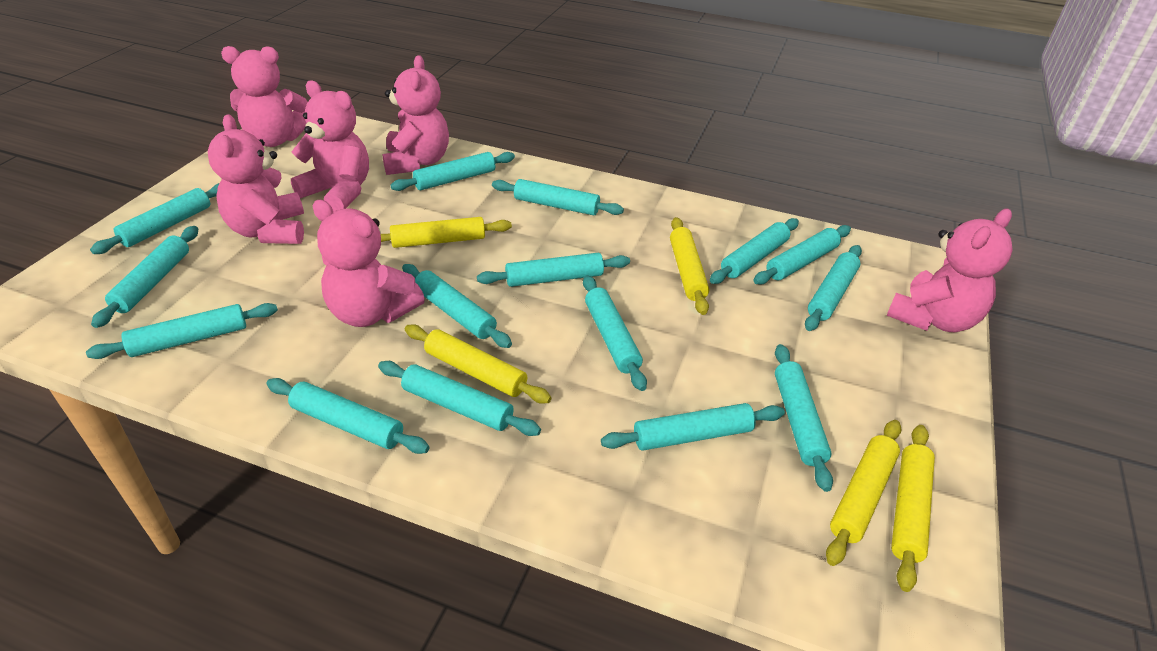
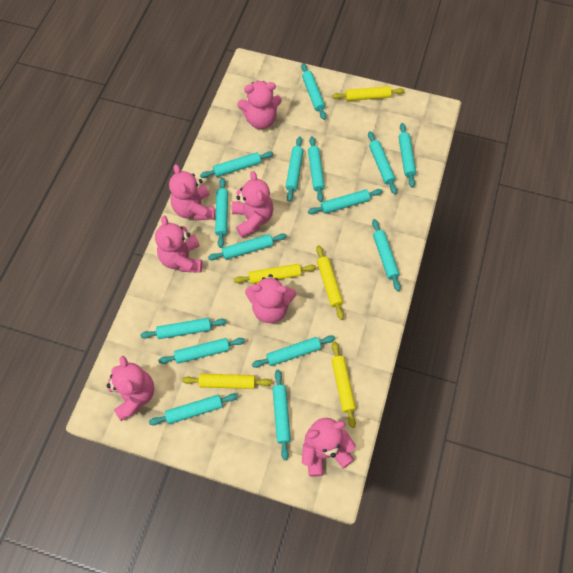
pink teddy bear: [208,114,304,244] [221,46,308,147] [291,81,369,212] [312,200,425,327] [383,55,449,175] [886,209,1013,332] = 6 -> [106,356,154,421] [155,216,202,273] [169,164,215,221] [232,171,273,238] [237,81,282,129] [245,274,296,323] [302,418,356,477] = 7

